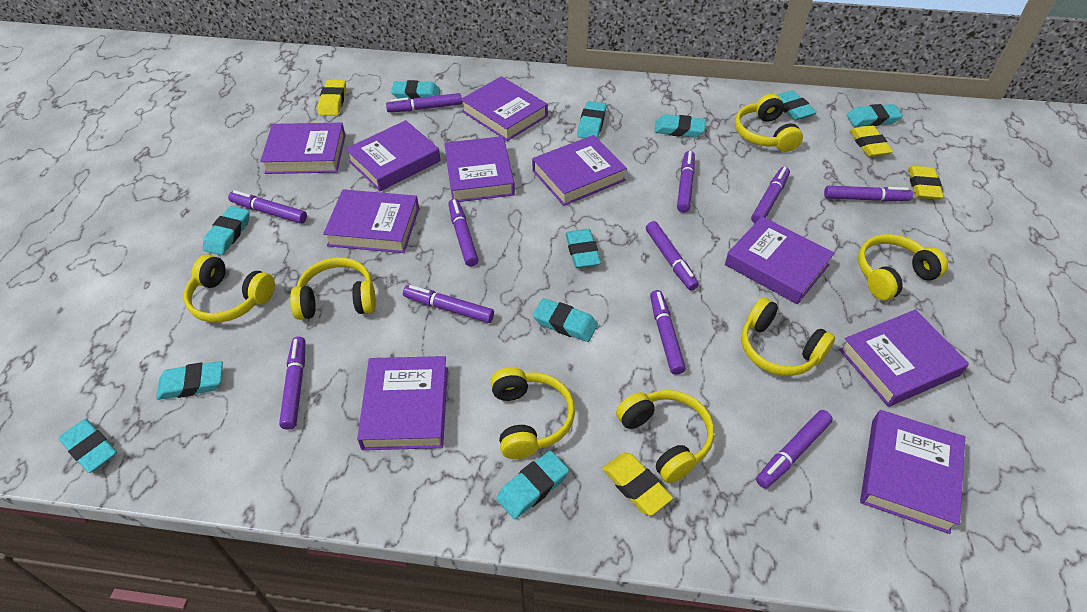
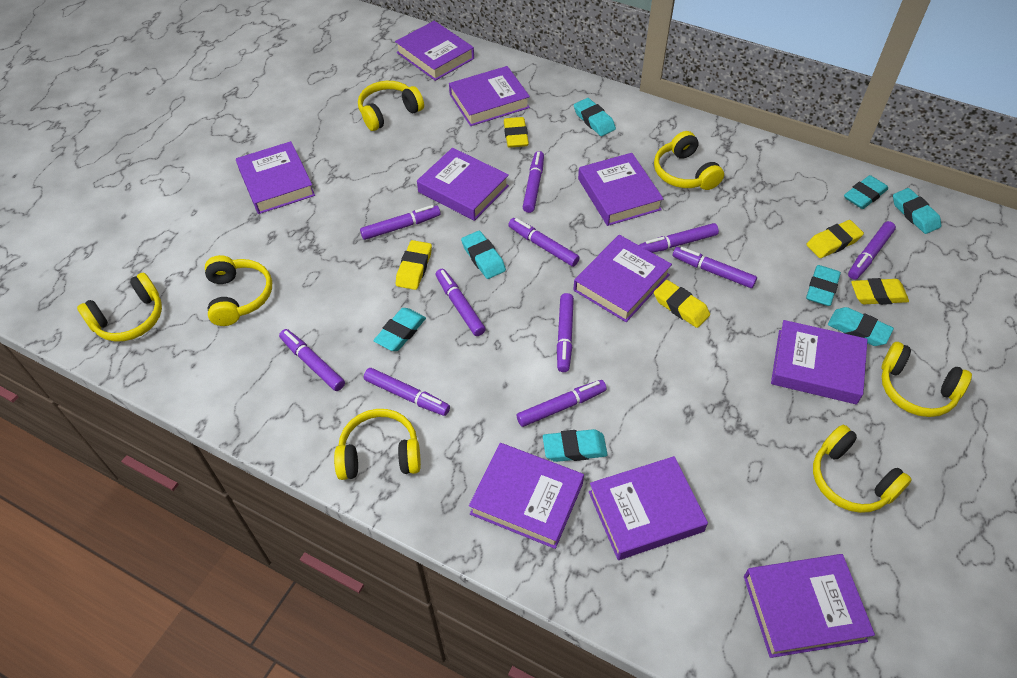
turquoise eraser: [58,419,117,473] [156,361,223,400] [203,206,250,255] [391,80,440,99] [496,451,569,519] [533,298,598,342] [565,229,601,268] [577,101,607,139] [654,114,706,138] [777,90,817,120] [847,104,903,127] = 11 -> [373,308,426,351] [461,231,506,279] [543,429,608,462] [574,98,616,136] [806,265,841,306] [828,307,894,346] [844,175,888,209] [893,188,941,234] = 8
yellow eraser: [318,80,346,116] [602,453,673,515] [850,126,893,157] [908,166,944,199] = 4 -> [396,240,432,290] [504,117,529,148] [654,280,710,328] [806,220,864,258] [851,278,909,305] = 5

